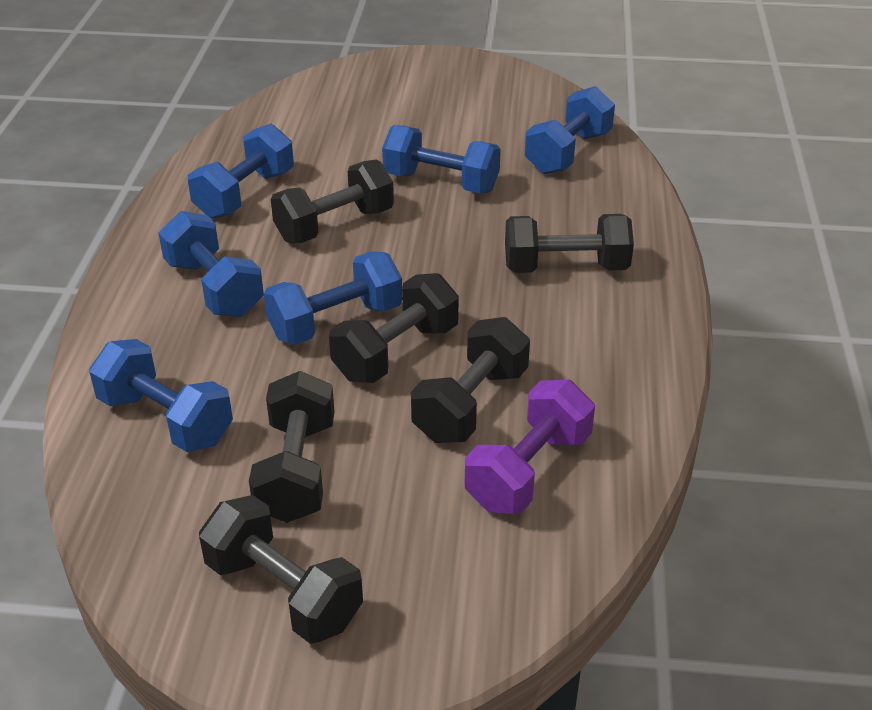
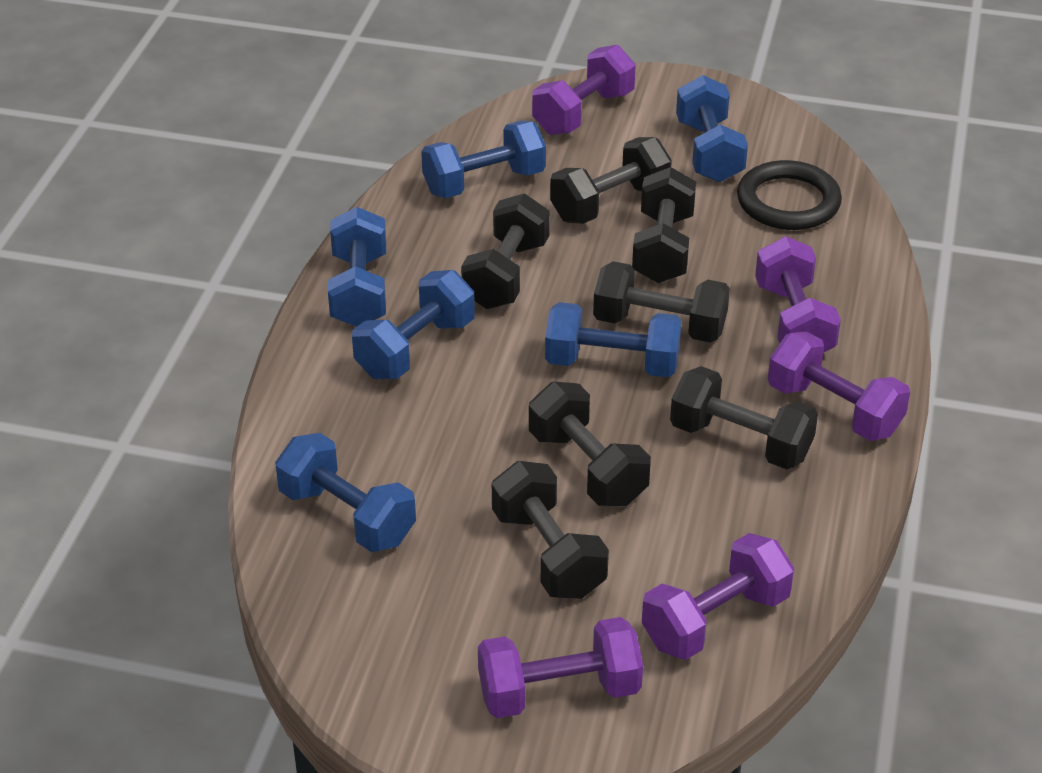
black dumbbell: [199,495,363,644] [249,371,334,523] [271,159,394,243] [329,273,459,383] [411,317,530,443] [505,214,634,273] = 6 -> [461,193,550,309] [492,461,609,599] [529,382,651,506] [550,137,672,224] [593,261,730,343] [632,167,696,283] [670,366,818,469] = 7
black ring: none = 0 -> [737,160,842,230] = 1
purple dumbbell: [464,380,595,514] = 1 -> [478,617,643,718] [532,45,636,135] [642,533,794,660] [755,236,841,353] [768,331,910,441] = 5

